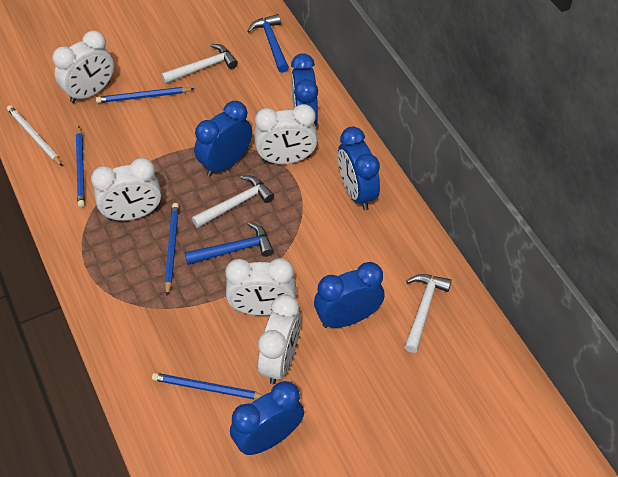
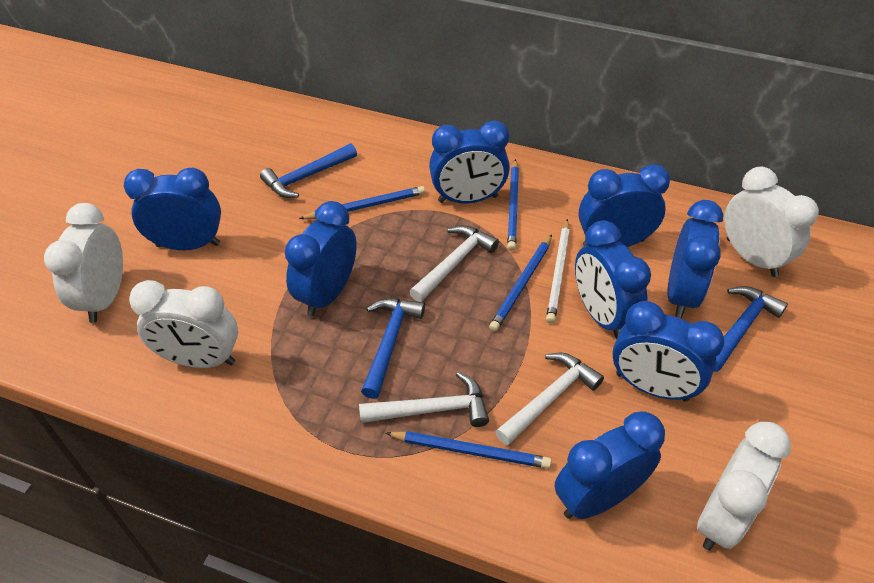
blue clock: [194,101,252,176] [230,381,304,455] [291,53,318,126] [314,262,385,328] [338,127,380,210] = 5 -> [124,168,221,250] [285,201,357,317] [429,120,510,203] [555,411,665,519] [575,221,651,339] [578,164,670,247] [612,301,725,402] [667,200,723,318] = 8
blue hammer: [185,222,274,265] [247,14,289,73] = 2 -> [260,143,357,198] [361,298,425,399] [714,286,788,372] = 3
white clock: [52,31,114,103] [91,158,161,221] [225,258,296,316] [254,104,318,164] [258,295,301,384] = 5 -> [44,203,123,323] [129,280,238,368] [697,422,791,551] [724,167,819,277] = 4

